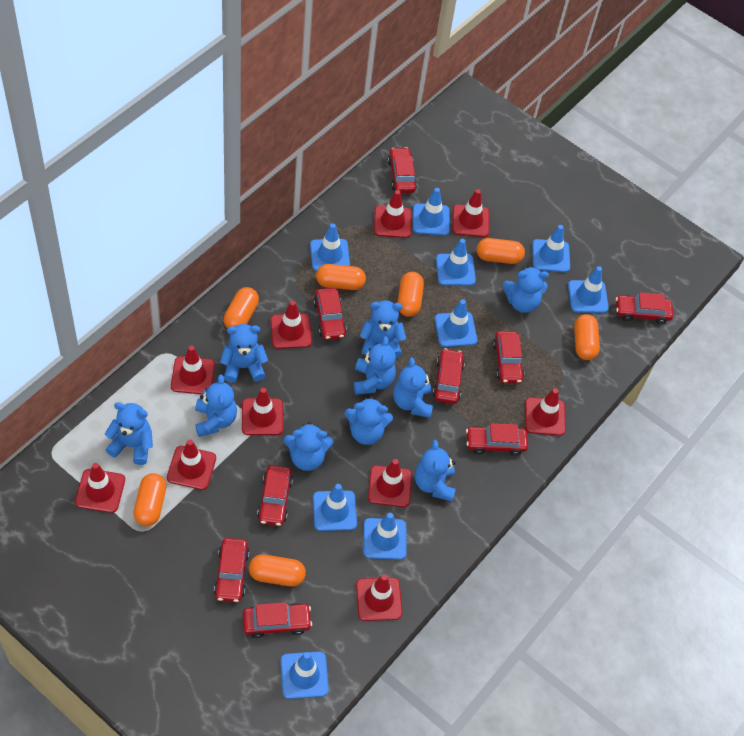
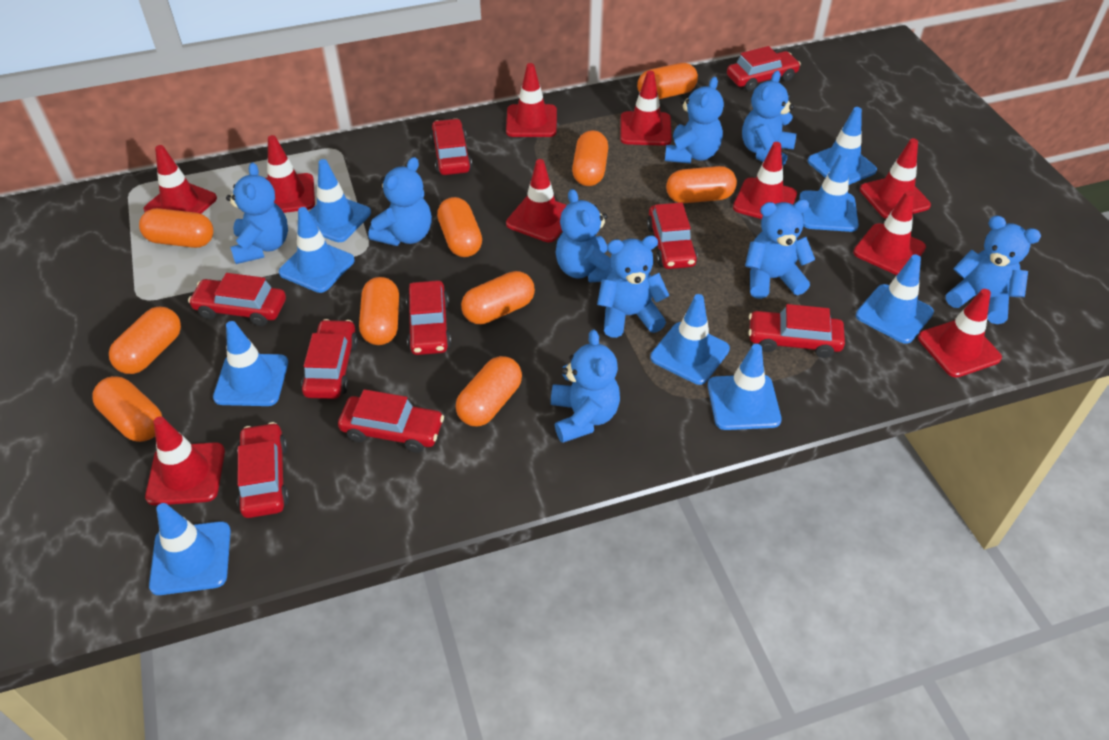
blue teddy bear: [105,402,153,465] [195,374,237,437] [220,324,268,383] [284,422,333,471] [344,396,393,445] [354,336,396,395] [360,300,406,358] [393,357,433,418] [415,440,456,501] [503,266,549,313] = 10 -> [226,162,288,264] [369,157,432,246] [551,330,620,443] [556,189,613,283] [597,236,669,338] [665,77,724,164] [742,70,796,166] [745,199,815,299] [946,216,1041,324] = 9
orange capsule: [133,473,166,526] [224,287,259,328] [249,554,306,587] [316,264,366,290] [397,272,424,317] [477,238,525,264] [574,314,600,360] = 7 -> [92,376,162,442] [109,307,181,374] [139,208,213,248] [359,277,399,345] [437,197,482,257] [456,356,522,426] [461,271,535,324] [572,130,608,186] [637,63,698,99] [666,166,737,203] = 10

